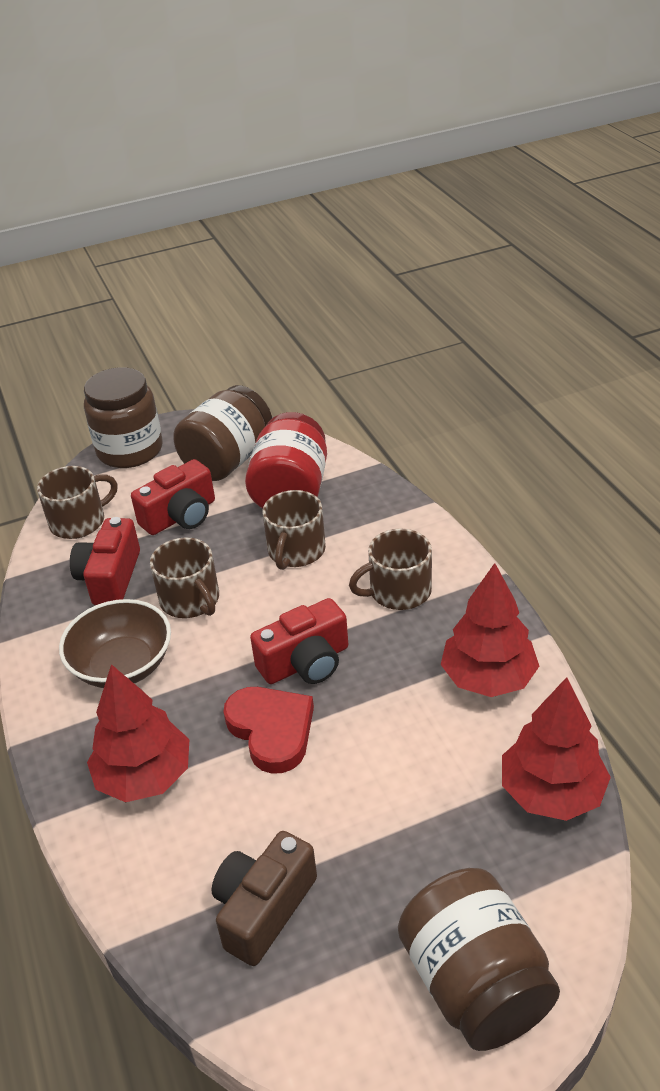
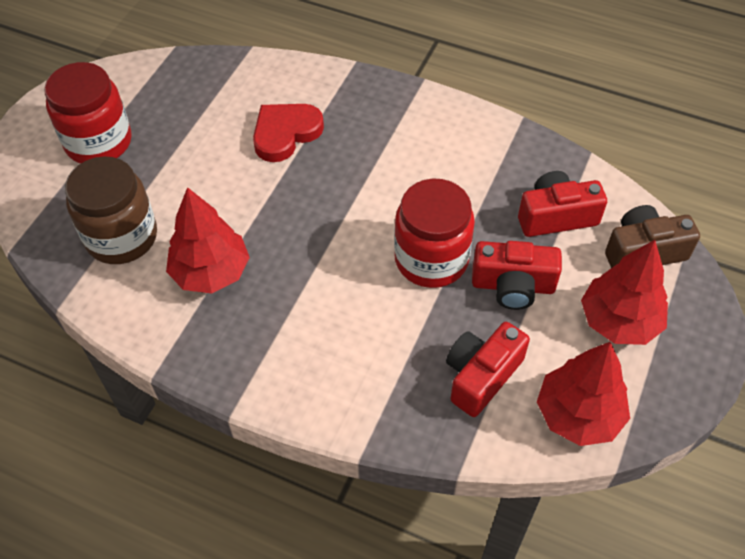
brown bowl: [59,599,171,688] = 1 -> none = 0
brown jar: [84,367,162,468] [173,385,272,481] [398,868,560,1051] = 3 -> [65,156,157,264] = 1
brown mug: [37,466,118,539] [150,537,219,618] [263,490,326,570] [349,528,432,610] = 4 -> none = 0
red jar: [245,412,327,509] = 1 -> [44,62,132,164] [394,178,475,288] = 2

